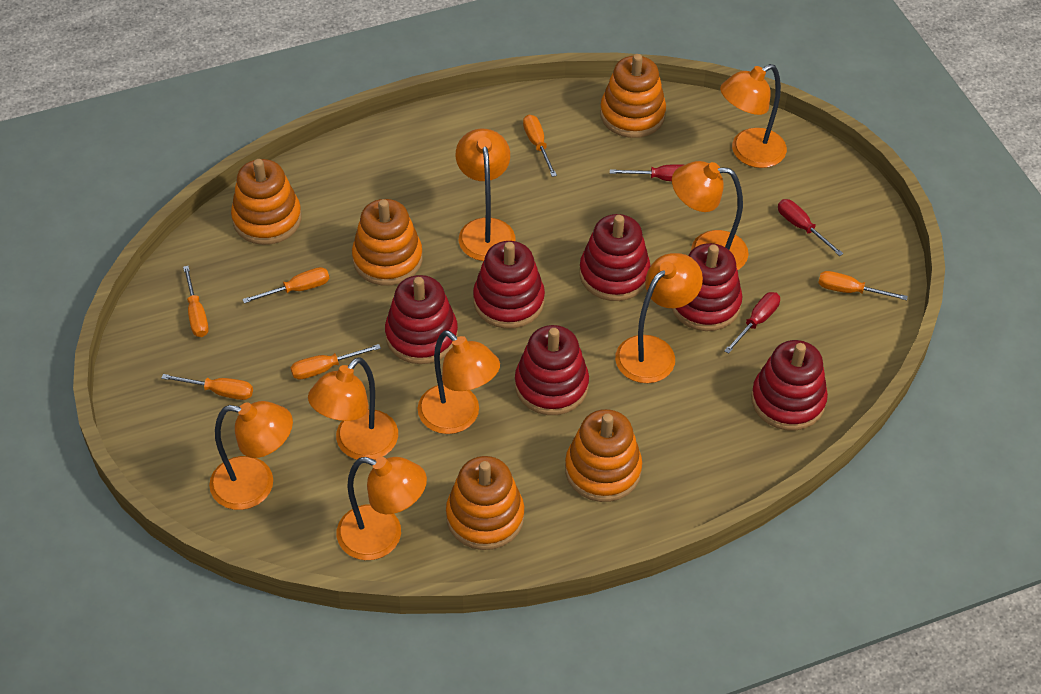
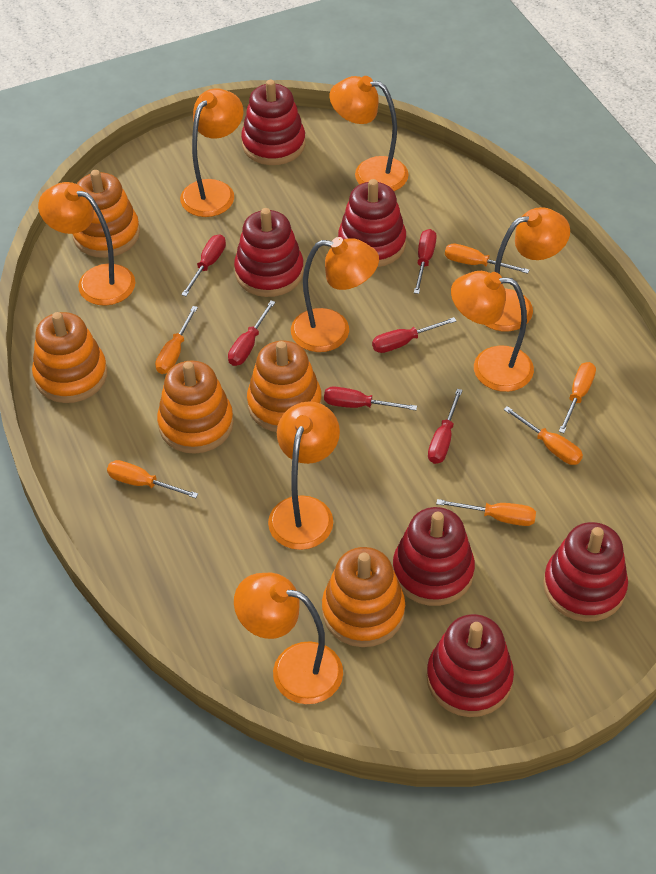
red screwdriver: [610,164,683,181] [724,292,780,354] [778,199,843,256] = 3 -> [181,234,226,296] [228,300,276,366] [324,387,417,410] [372,317,456,353] [414,229,437,294] [428,389,463,464] = 6

